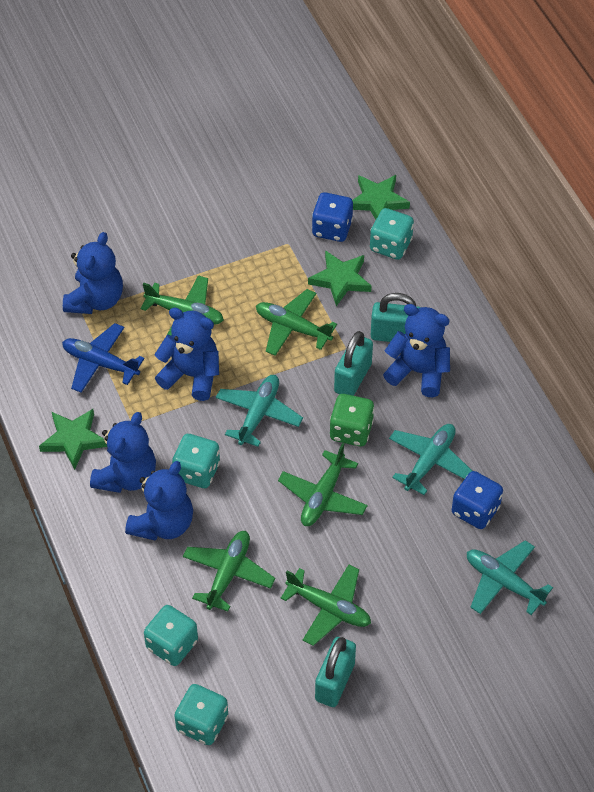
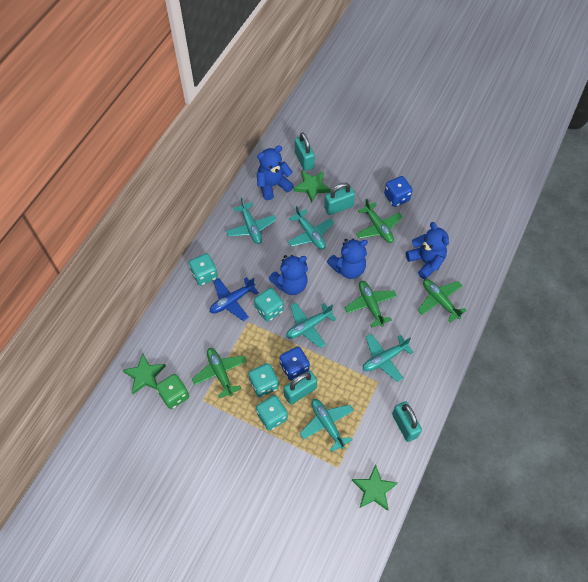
blue teddy bear: [63,232,123,314] [90,412,156,493] [125,461,193,541] [154,308,219,401] [383,304,450,398] = 5 -> [257,146,294,200] [269,255,308,295] [327,239,368,279] [406,222,449,279] = 4
green plane: [140,275,224,336] [183,531,275,612] [256,289,337,356] [278,443,368,526] [281,565,371,646] = 5 -> [192,348,247,398] [345,281,397,328] [356,199,403,243] [418,279,467,323] = 4
turquoise padlock: [315,637,356,707] [334,331,373,396] [371,293,421,342] = 3 -> [284,371,317,405] [295,132,315,171] [324,183,355,215] [392,401,422,442] = 4
turquoise plane: [216,375,303,447] [389,424,472,495] [467,540,553,615] = 3 -> [226,197,276,244] [286,302,336,348] [288,206,334,250] [300,399,354,452] [363,333,414,382] = 5

